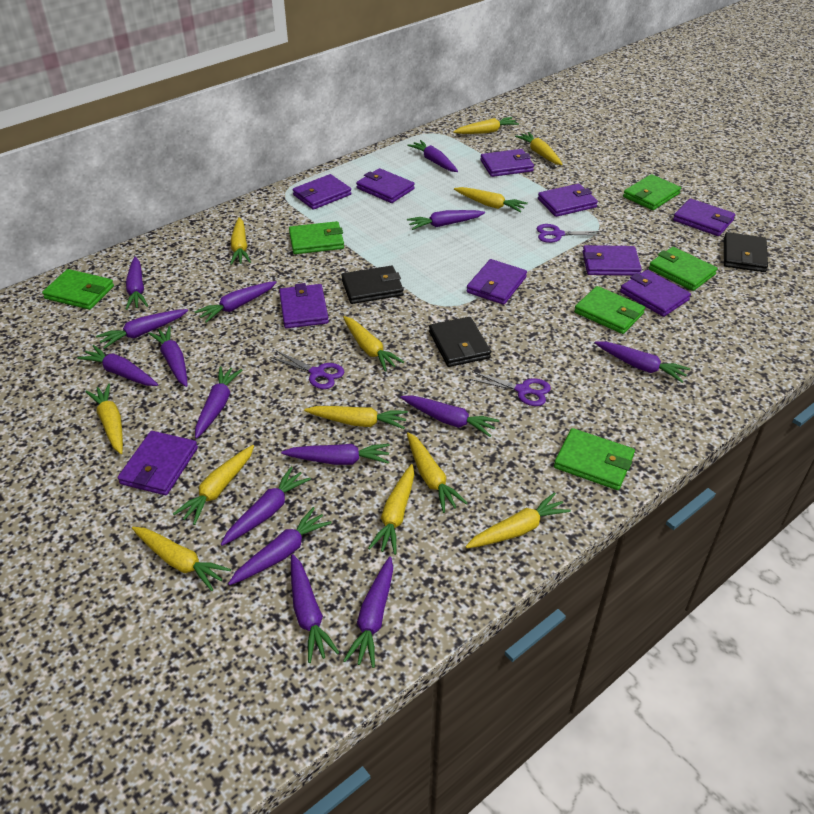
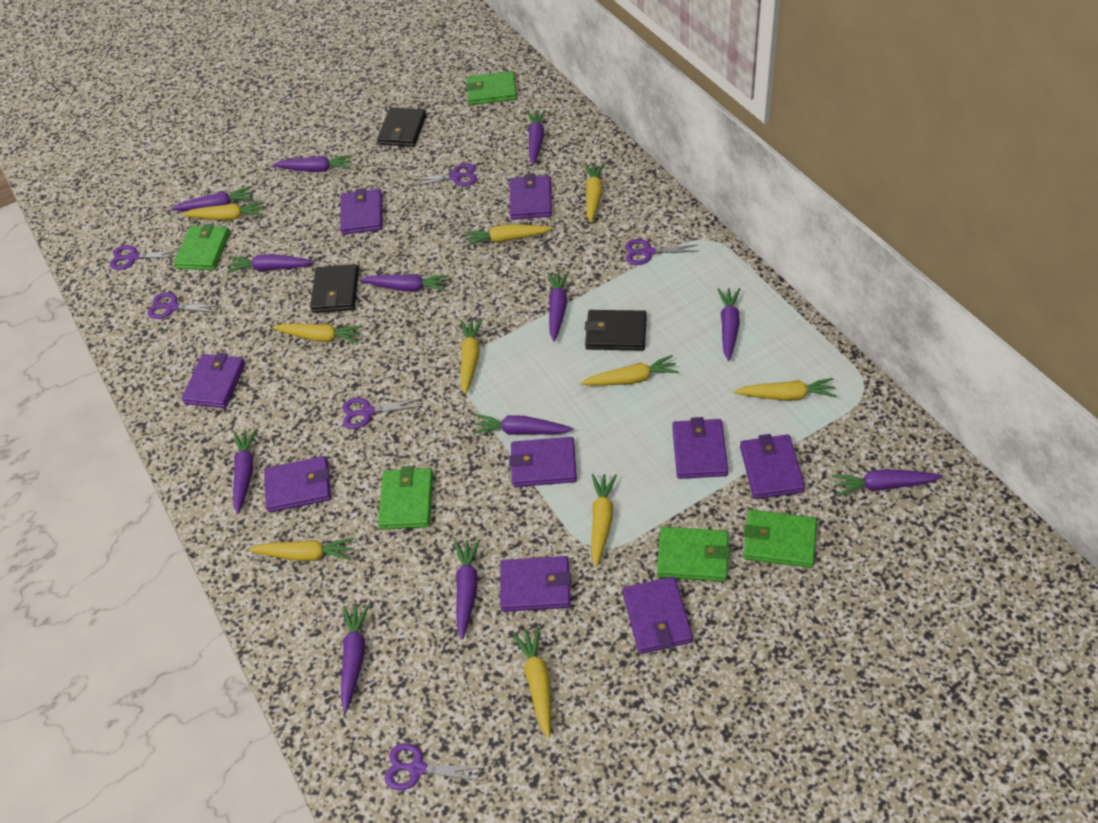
green wallet: [42,269,114,310] [289,221,344,254] [554,428,635,490] [574,286,645,334] [623,174,681,210] [649,247,717,291] = 6 -> [174,224,230,270] [378,466,433,530] [466,71,517,105] [657,527,730,582] [743,510,817,568] = 5
purple carrot: [77,345,158,386] [96,309,188,349] [126,257,148,310] [148,326,187,387] [195,281,277,323] [195,366,242,439] [221,467,311,546] [228,507,331,585] [281,444,390,465] [291,554,339,663] [343,556,393,668] [401,395,499,437] [407,140,458,172] [407,210,485,230] [594,341,690,383] = 15 -> [171,186,253,211] [227,254,314,273] [233,429,257,514] [272,155,353,172] [341,604,370,712] [360,274,449,292] [454,539,480,640] [473,414,573,435] [527,110,546,165] [547,271,569,342] [718,288,740,361] [832,469,943,496] = 12
purple scissors: [270,351,344,389] [469,371,551,406] [536,224,604,243] = 3 -> [110,245,179,270] [148,292,220,319] [343,398,422,429] [385,743,483,790] [409,163,477,186] [625,239,698,265] = 6
purple wallet: [118,431,198,495] [279,283,329,328] [293,174,352,210] [356,168,414,203] [467,259,527,305] [480,149,534,177] [538,184,598,217] [583,245,642,276] [620,270,691,317] [673,198,735,236] = 10 -> [181,353,245,408] [264,456,331,513] [340,188,382,235] [500,556,571,612] [509,437,577,487] [510,174,552,220] [623,577,693,654] [672,417,728,479] [740,434,805,499] = 9
yellow carrot: [85,384,123,454] [132,527,231,591] [173,445,254,525] [230,217,251,265] [304,406,408,429] [343,316,404,372] [368,464,415,555] [407,432,467,513] [453,117,519,134] [454,187,528,213] [465,492,571,548] [515,132,563,165] = 12 -> [182,201,265,220] [249,538,354,561] [273,323,363,343] [461,319,483,394] [465,224,552,247] [513,627,551,738] [581,355,679,386] [584,163,605,223] [592,474,617,567] [734,378,837,401] = 10

